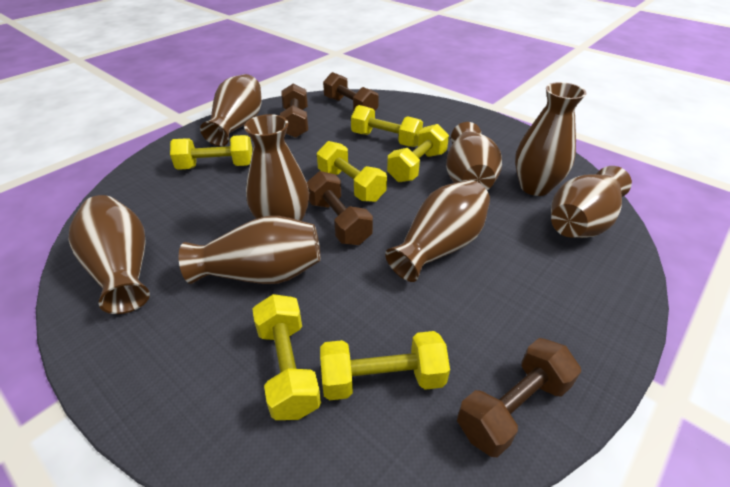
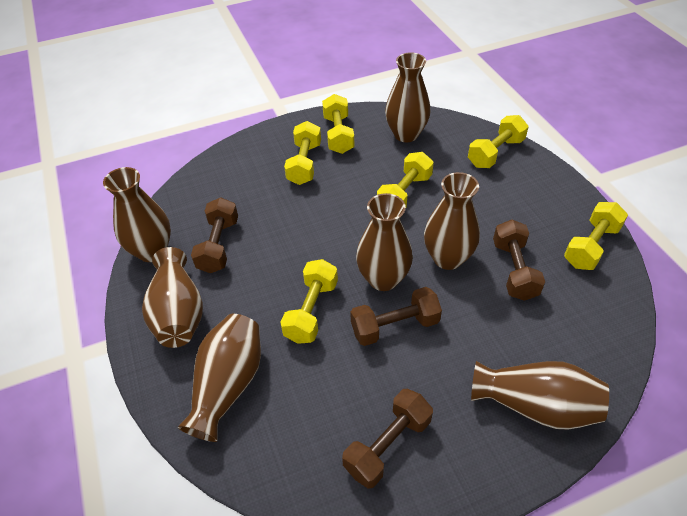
brown vase: [68,195,150,314] [179,216,320,284] [200,74,261,146] [244,114,309,221] [385,180,490,282] [446,122,502,190] [515,82,586,196] [551,166,632,238] = 8 -> [103,167,171,262] [142,247,203,348] [178,314,261,442] [356,193,413,291] [385,52,430,142] [424,172,480,270] [471,361,609,430] = 7

